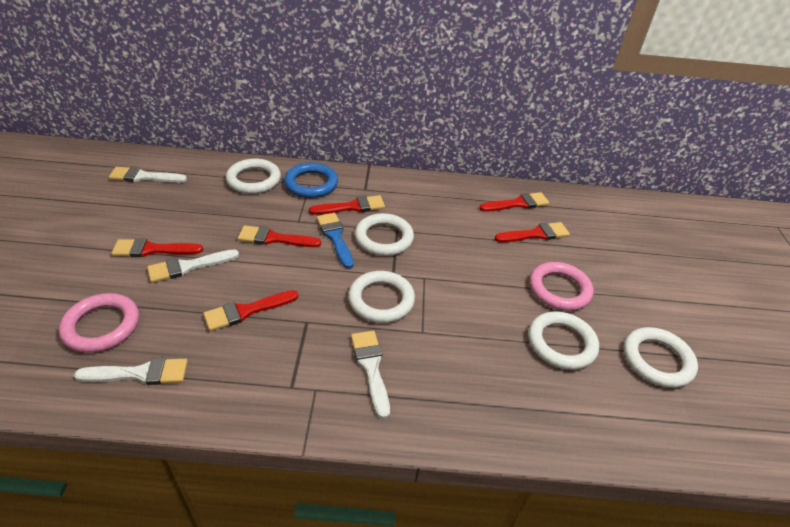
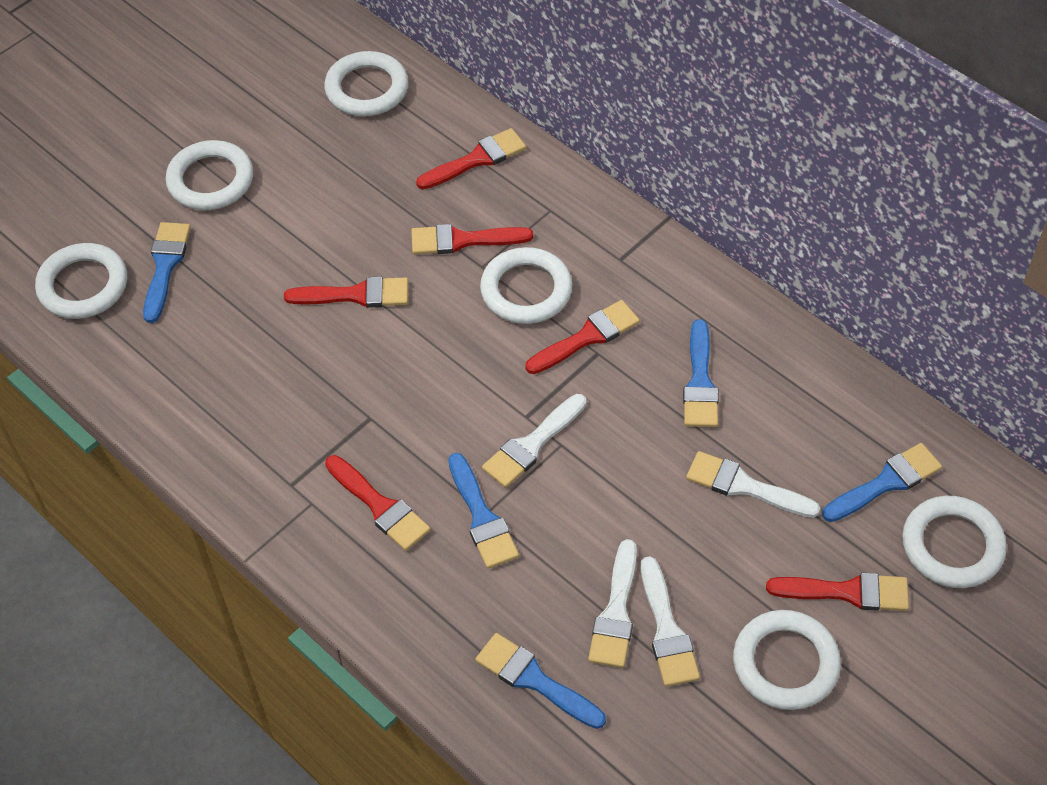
blue brush: [317,213,354,269] = 1 -> [143,222,191,323] [448,453,519,569] [475,633,606,729] [683,319,719,427] [822,443,942,522] = 5
blue ring: [284,162,338,198] = 1 -> none = 0
pink ring: [59,293,139,353] [529,262,594,311] = 2 -> none = 0
white ring: [226,159,281,194] [348,271,415,323] [355,213,414,256] [528,311,599,370] [623,327,698,388] = 5 -> [35,243,127,319] [166,140,253,210] [324,51,408,116] [480,247,572,324] [733,610,841,710] [902,496,1007,588] = 6

